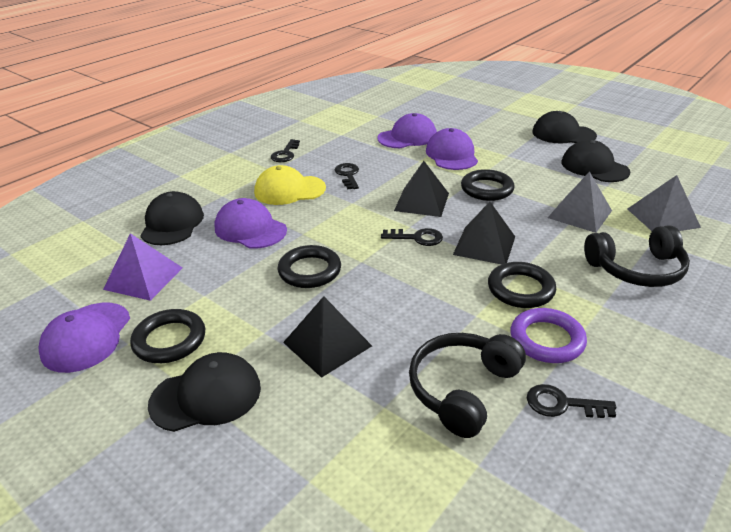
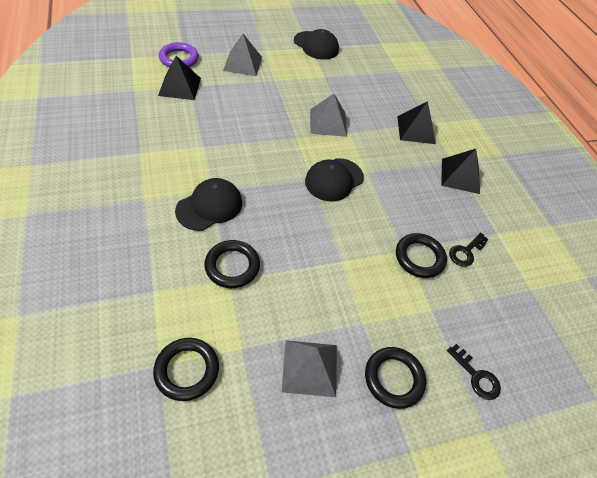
black cap: [140,191,204,245] [148,352,261,432] [532,111,597,144] [561,140,630,182] = 4 -> [175,178,242,231] [294,29,339,60] [305,158,364,202] = 3
black headphones: [409,333,526,438] [584,225,690,287] = 2 -> none = 0
black key: [271,139,300,162] [335,163,359,190] [381,228,443,246] [527,384,616,418] = 4 -> [447,344,501,400] [449,233,489,267] = 2
grey pyramid: [548,171,612,233] [627,175,701,231] = 2 -> [223,34,262,76] [282,340,337,397] [310,94,347,137] = 3
purple cap: [38,303,130,373] [214,198,287,249] [377,113,437,148] [426,128,478,170] = 4 -> none = 0
purple pyramid: [103,233,183,301] = 1 -> none = 0
yellow cap: [254,165,326,205] = 1 -> none = 0

